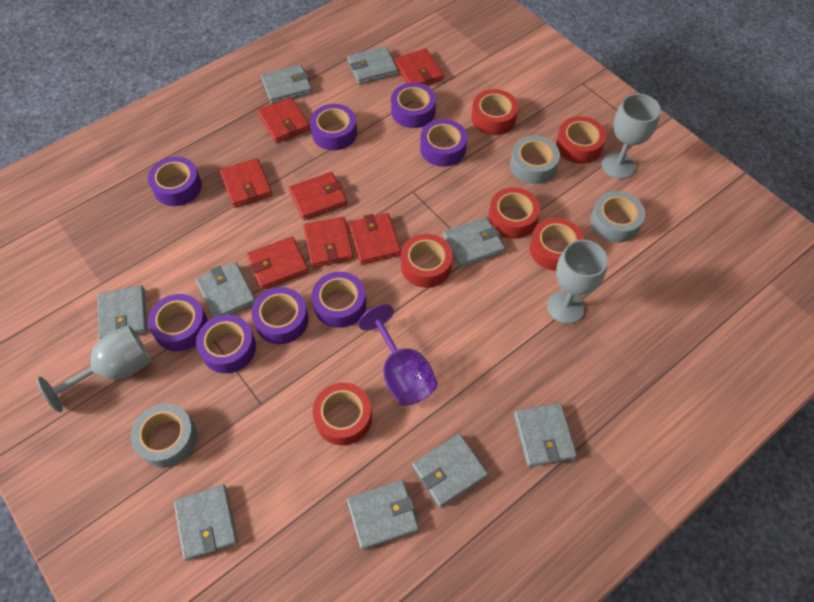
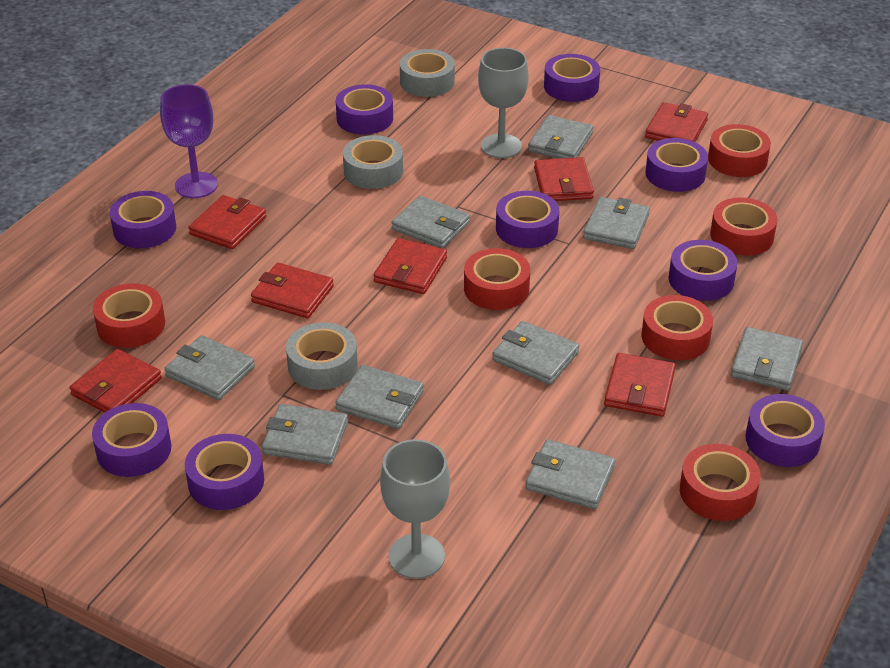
grey goblet: [37,325,152,412] [547,240,608,324] [602,94,661,179] = 3 -> [380,439,450,579] [478,48,529,158] = 2
purple tape: [148,157,202,206] [148,294,208,351] [196,315,256,373] [251,287,308,344] [310,104,357,150] [312,272,366,328] [391,83,436,128] [420,119,467,167] = 8 -> [92,403,171,477] [110,191,176,248] [185,434,264,510] [336,84,393,135] [496,191,559,248] [544,54,600,102] [646,138,708,192] [668,240,738,301] [745,394,825,467] = 9

